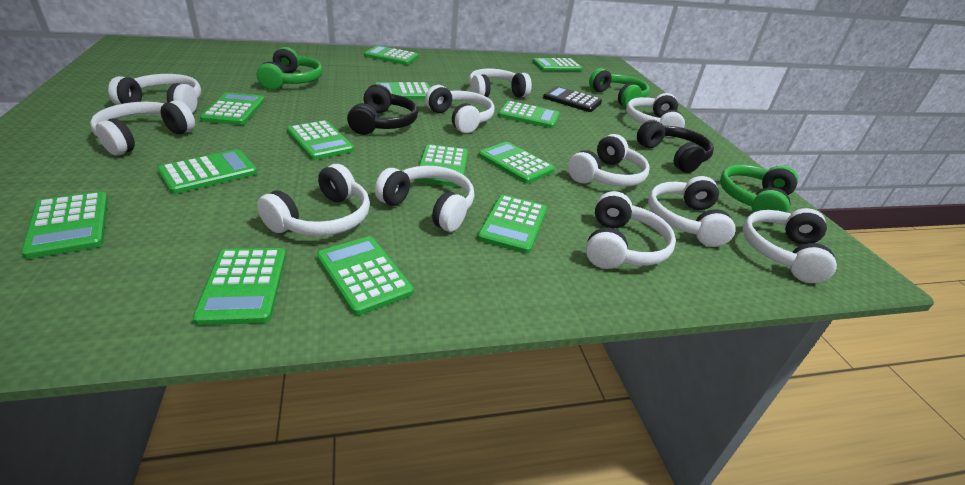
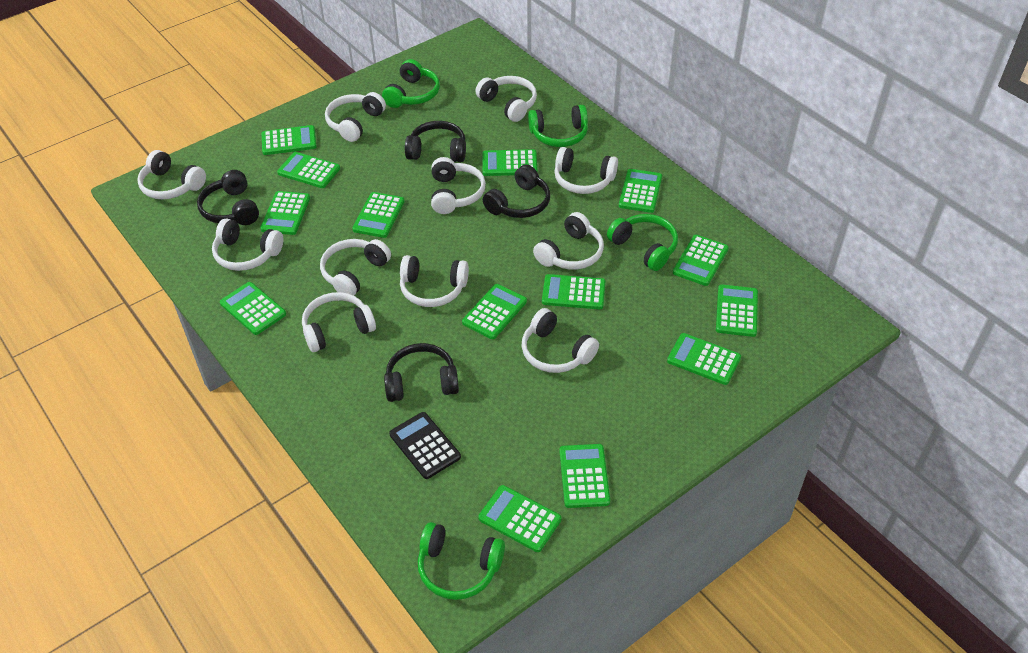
black headphones: [347,84,418,135] [637,120,714,173] = 2 -> [197,170,259,225] [384,343,459,402] [405,121,466,162] [483,164,550,218] = 4
green calculator: [21,191,108,259] [158,149,257,194] [192,248,286,326] [200,92,265,125] [287,120,354,160] [317,236,414,315] [364,46,418,65] [375,82,430,100] [415,144,468,187] [477,195,547,254] [479,142,555,184] [498,101,560,128] [532,58,583,71] = 13 -> [220,282,286,335] [260,191,310,235] [261,125,317,155] [277,152,340,188] [352,192,405,238] [462,284,527,339] [478,485,561,552] [483,149,537,176] [542,274,605,309] [559,444,610,508] [619,169,662,213] [667,333,741,385] [673,235,729,286] [716,285,758,337] = 14
green headphones: [257,47,323,90] [589,68,650,107] [720,165,798,213] = 3 -> [382,59,440,108] [418,522,505,600] [528,105,588,147] [607,214,678,271] = 4

